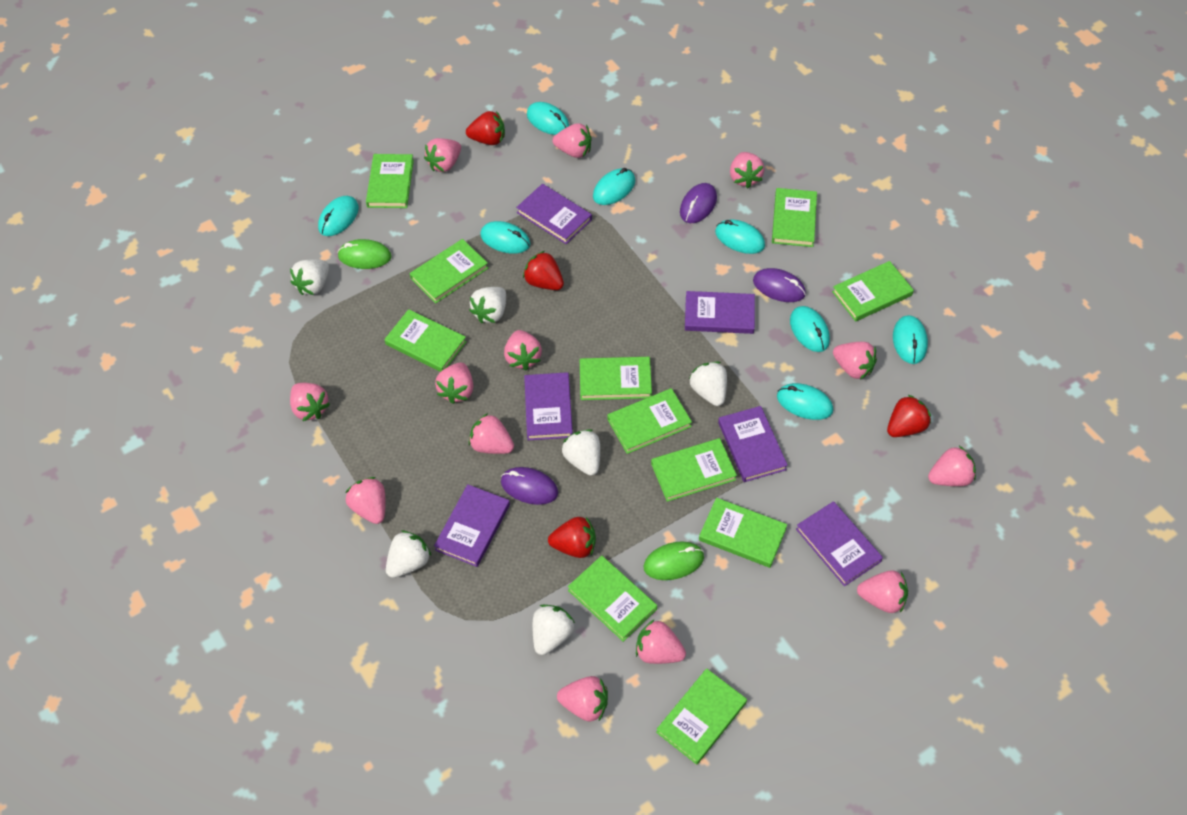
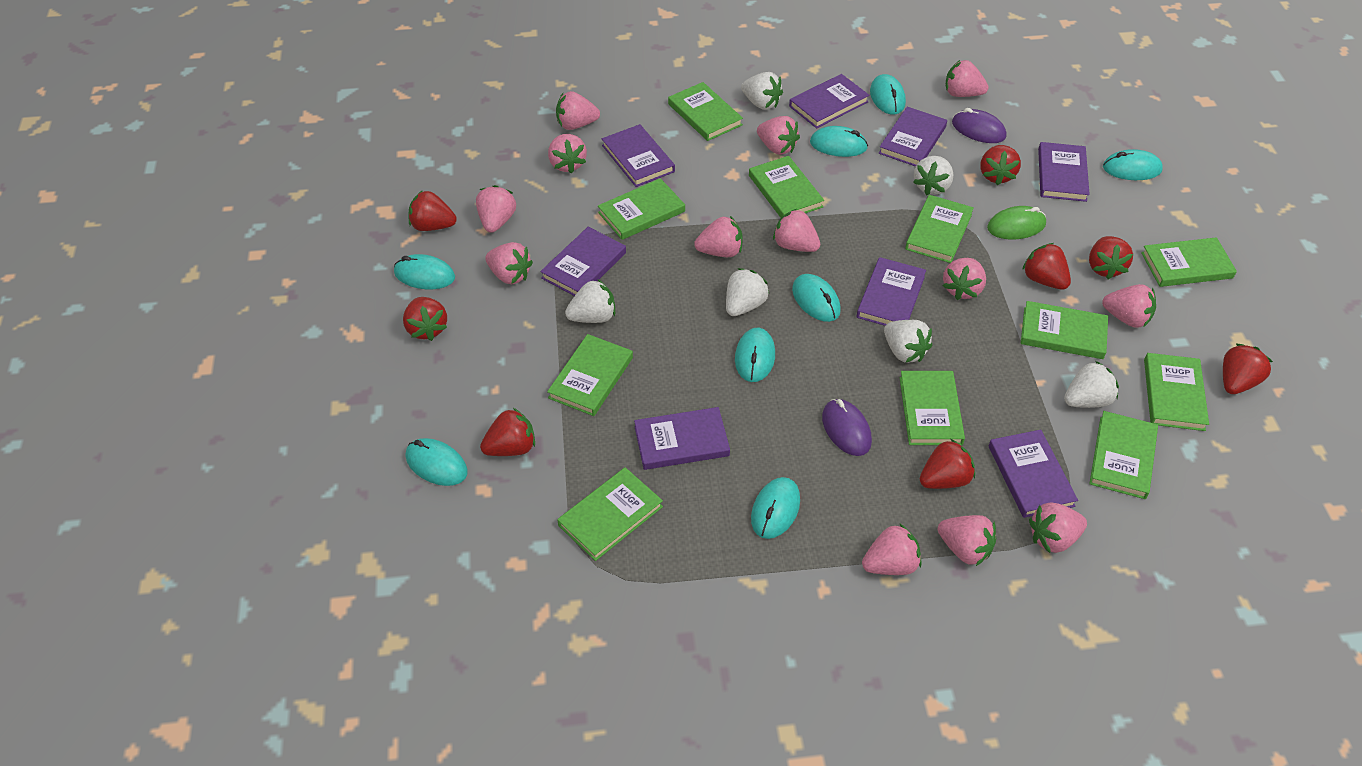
green mouse: [337,239,391,269] [644,541,704,580] = 2 -> [987,206,1046,239] = 1
purple book: [434,484,510,567] [516,184,592,244] [524,372,573,440] [685,291,755,334] [718,406,788,482] [796,501,883,586] = 6 -> [540,227,626,296] [602,124,675,187] [634,407,730,470] [789,74,869,128] [857,257,926,326] [879,107,947,167] [989,430,1078,518] [1038,142,1090,202] = 8
purple mouse: [501,467,558,505] [680,183,717,223] [753,268,806,302] = 3 -> [822,399,872,456] [952,108,1006,143] = 2
red strawberry: [466,111,505,145] [523,251,564,290] [548,517,596,558] [887,394,931,437] = 4 -> [403,297,447,341] [408,190,457,231] [480,408,535,456] [920,439,975,489] [980,145,1021,186] [1022,243,1071,290] [1089,236,1133,279] [1223,344,1273,394] = 8

